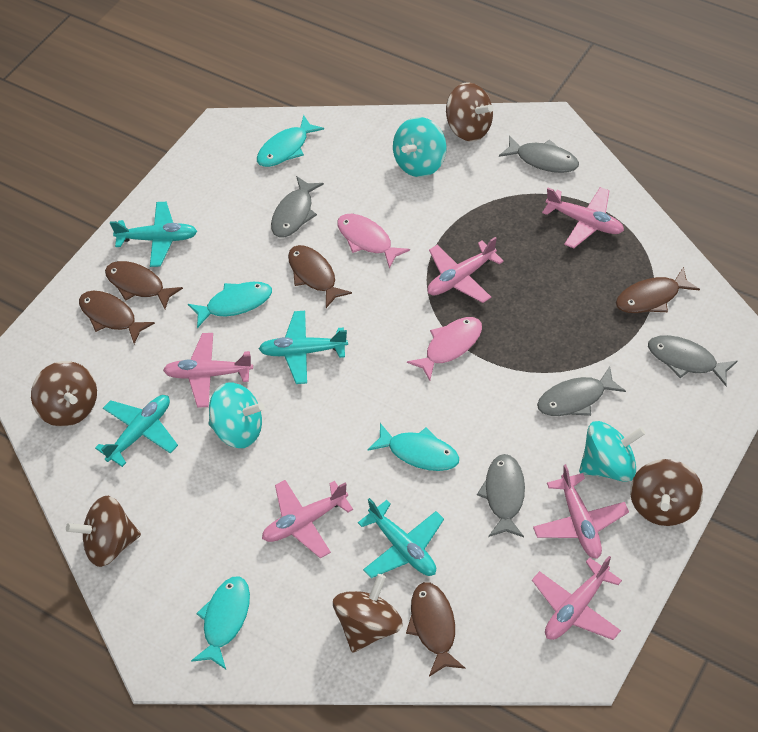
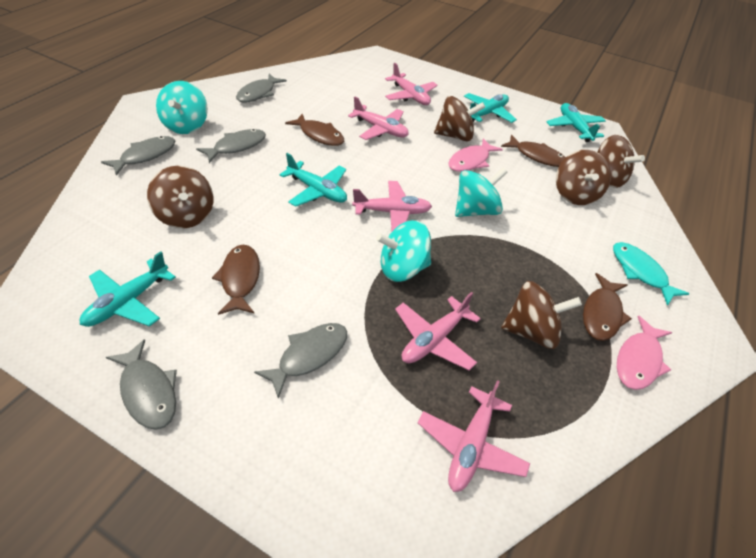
brown fish: [79,291,155,344] [105,261,183,309] [288,245,352,308] [406,582,465,677] [616,267,700,313] = 5 -> [212,245,260,315] [285,114,344,146] [501,135,566,167] [583,273,632,341] = 4
pink plane: [163,333,253,408] [262,480,353,558] [427,237,504,303] [532,556,622,640] [533,464,629,559] [542,187,624,248] = 6 -> [348,97,409,140] [352,181,432,231] [385,63,437,105] [395,292,481,370] [418,380,530,492] = 5
turquoise fish: [188,282,272,328] [191,576,250,669] [257,115,324,167] [368,423,459,471] = 4 -> [613,242,690,306] = 1

